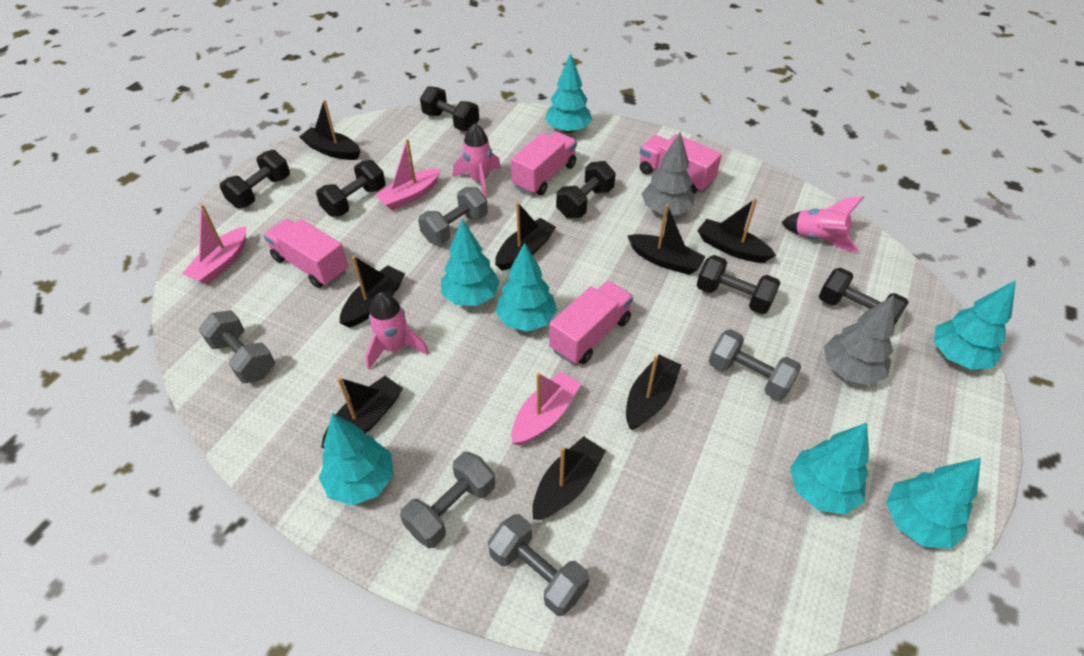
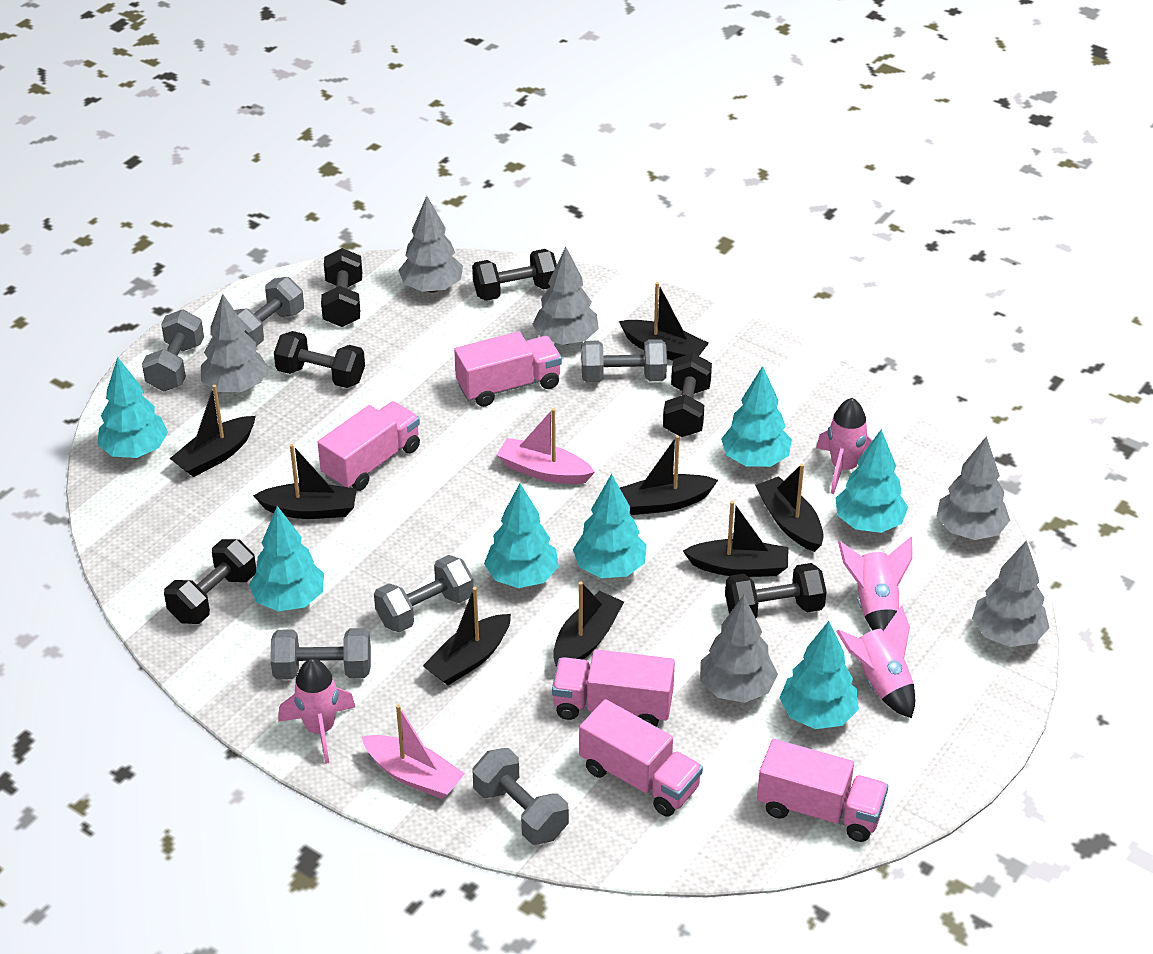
grey dumbbell: [199,310,275,383] [400,452,495,548] [418,187,488,244] [488,514,589,616] [709,329,801,401] = 5 -> [142,309,204,391] [234,277,304,346] [270,628,371,680] [374,555,474,632] [472,748,569,845] [581,339,667,383] = 6
grey tree: [642,132,695,215] [824,295,895,386] = 2 -> [201,294,269,392] [398,196,463,293] [532,247,599,345] [700,595,778,703] [937,436,1010,540] [972,540,1049,647] = 6
pink boat: [182,204,246,284] [375,139,441,210] [511,372,581,445] = 3 -> [362,704,465,799] [497,408,595,484] = 2
pink rocket: [365,292,429,370] [453,123,501,198] [781,196,864,252] = 3 -> [278,659,356,764] [816,398,873,494] [836,605,915,718] [838,537,913,631] = 4
pink truck: [264,219,348,288] [511,132,577,195] [549,281,633,364] [640,134,722,194] = 4 -> [317,401,420,491] [454,331,562,407] [552,649,675,727] [579,699,703,817] [757,739,888,842] = 5

